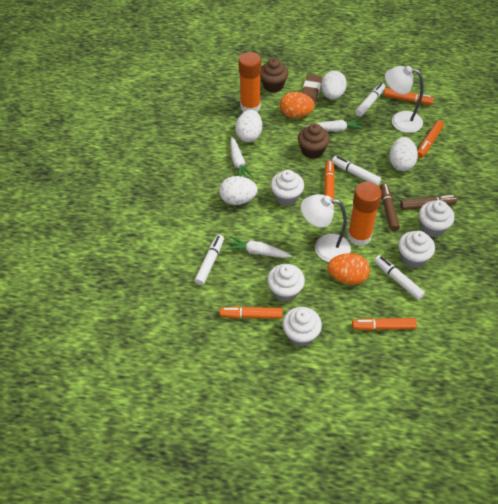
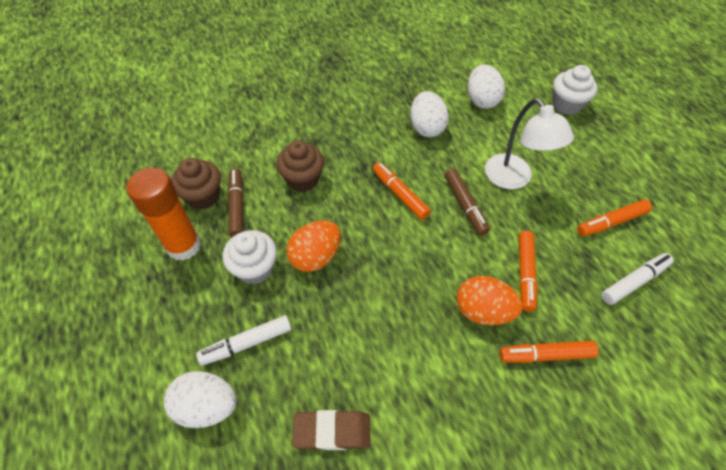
orange glue stick: [238,52,261,112] [347,182,382,246] = 2 -> [126,168,201,261] = 1
orange marker: [220,306,282,319] [324,161,335,205] [352,318,417,330] [383,88,434,105] [418,121,444,158] = 5 -> [373,162,431,220] [499,341,598,363] [519,231,538,312] [577,199,652,236] = 4
white carrot: [226,236,292,258] [230,137,253,178] [306,119,364,132] = 3 -> none = 0
white cupcake: [267,264,305,302] [271,170,304,206] [282,307,322,347] [398,231,435,268] [419,200,455,237] = 5 -> [222,230,277,284] [552,65,597,115] = 2
white egg: [219,176,258,205] [235,110,262,142] [321,71,347,100] [389,137,418,171] = 4 -> [164,371,237,428] [410,91,449,137] [468,65,505,109] = 3
white lamp: [301,194,351,262] [385,66,424,133] = 2 -> [485,99,574,189] = 1
white marker: [194,234,224,285] [332,156,382,185] [355,83,385,117] [374,255,425,300] = 4 -> [196,315,292,366] [601,253,673,305] = 2

